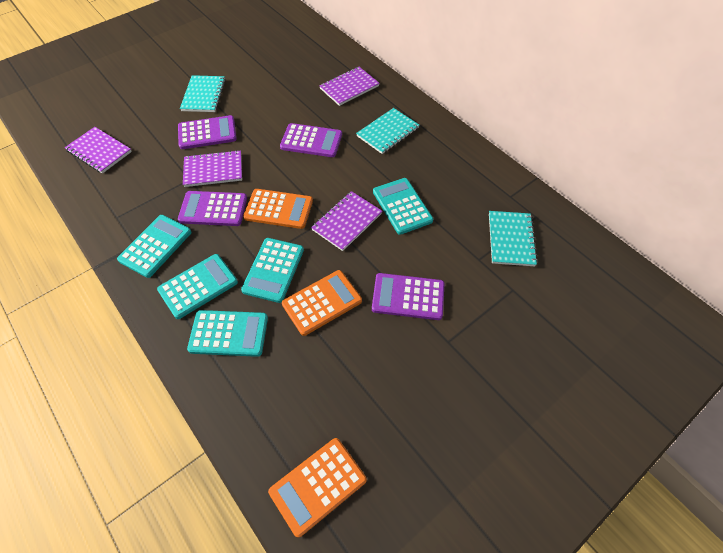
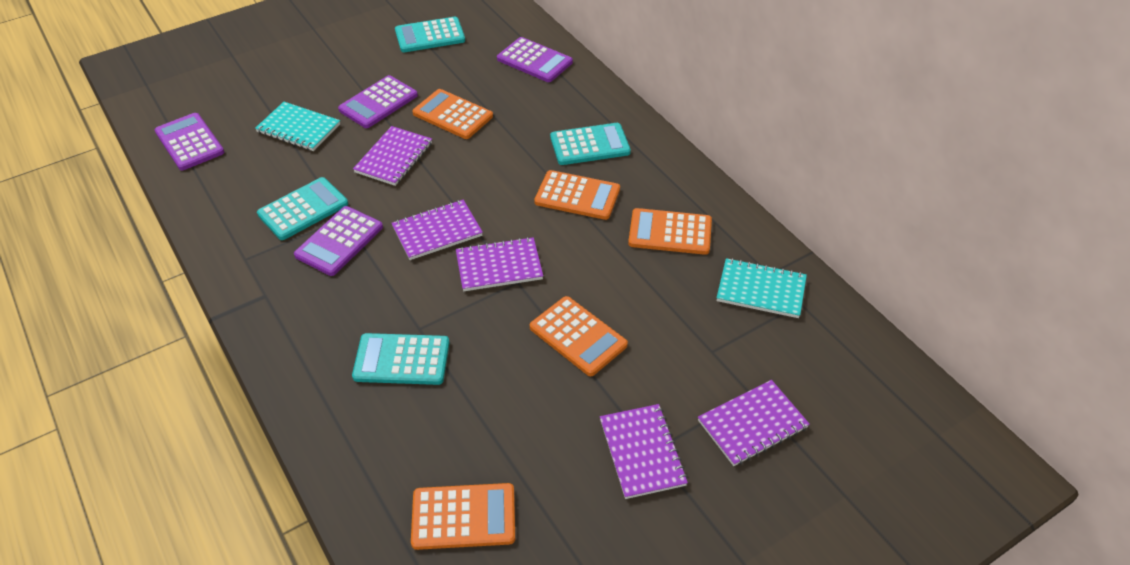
orange calculator: [243,189,313,229] [268,438,367,537] [282,270,362,336] = 3 -> [411,483,515,550] [412,89,493,139] [530,296,628,376] [534,170,620,220] [628,208,712,255] = 5
purple notebook: [65,127,132,174] [183,150,242,187] [311,191,382,251] [319,67,380,106] = 4 -> [353,126,432,186] [392,200,483,260] [456,237,543,291] [600,404,688,499] [698,380,809,466] = 5
turquoise calculator: [117,215,192,278] [157,254,238,319] [187,310,268,357] [241,238,304,303] [373,178,433,235] = 5 -> [257,177,348,240] [352,333,449,385] [395,17,465,52] [550,123,631,165] = 4
turquoise notebook: [180,75,225,112] [356,108,419,154] [489,211,538,266] = 3 -> [255,102,340,151] [717,258,807,318] = 2

